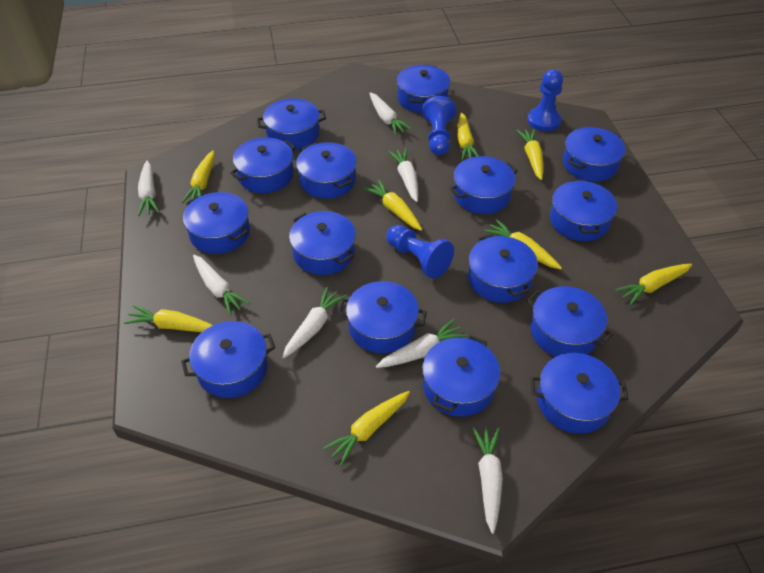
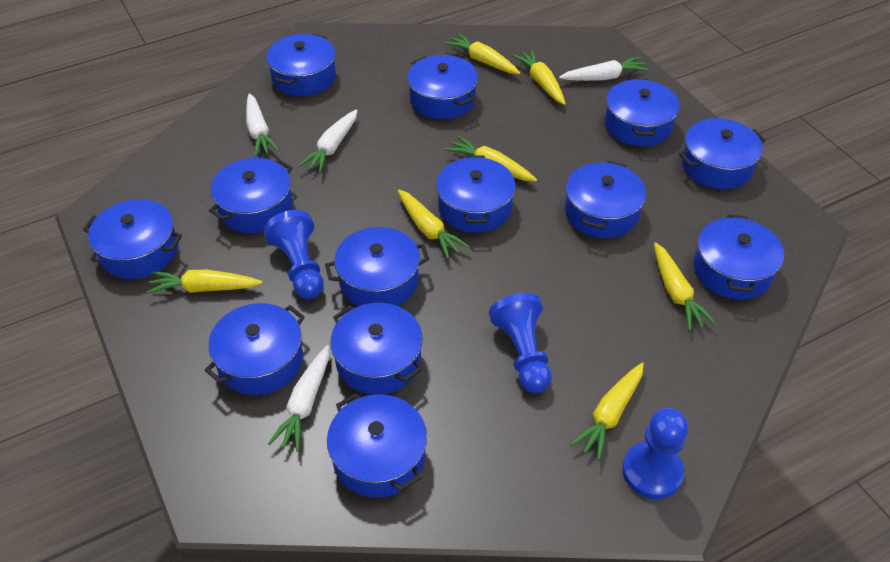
blue pot: [181,321,275,398] [183,192,250,254] [230,137,296,193] [257,98,326,150] [289,211,356,275] [296,142,357,199] [338,281,427,353] [397,64,450,113] [422,335,500,417] [450,156,518,214] [468,234,538,303] [527,286,613,356] [530,353,628,434] [550,179,617,241] [563,127,625,182] = 15 -> [83,199,182,279] [205,303,305,395] [209,158,293,233] [266,33,336,96] [325,227,430,306] [327,393,427,498] [331,303,423,395] [407,55,478,119] [436,155,516,233] [565,161,646,238] [605,78,680,146] [679,118,766,189] [693,214,784,300] = 13
white carrot: [138,161,160,216] [193,255,250,315] [282,287,346,358] [370,92,412,135] [376,319,467,368] [388,148,418,202] [472,427,503,534] = 7 -> [246,93,280,157] [268,345,329,452] [298,110,358,173] [559,57,649,81] = 4
yellow carrot: [124,305,212,332] [181,150,215,203] [323,391,410,466] [363,180,422,231] [457,113,479,161] [484,219,562,269] [516,129,543,180] [615,264,692,306] = 8 -> [146,270,262,294] [398,189,470,259] [444,33,520,74] [445,136,537,182] [512,49,566,105] [570,363,644,461] [654,242,716,330] = 7

